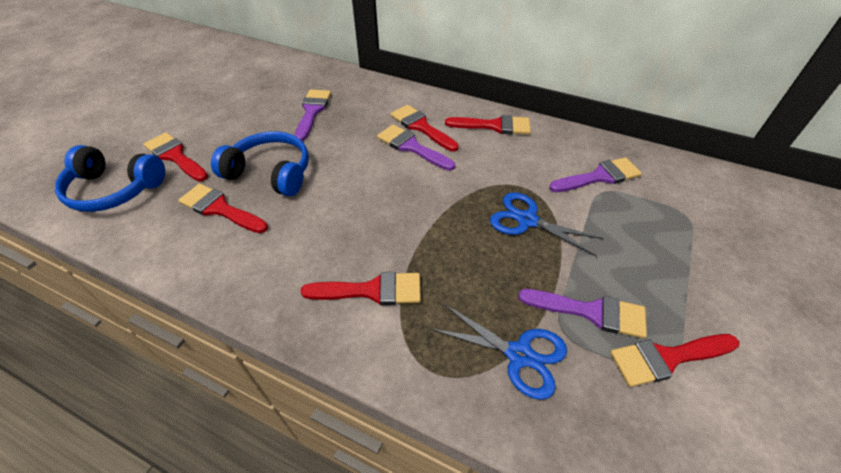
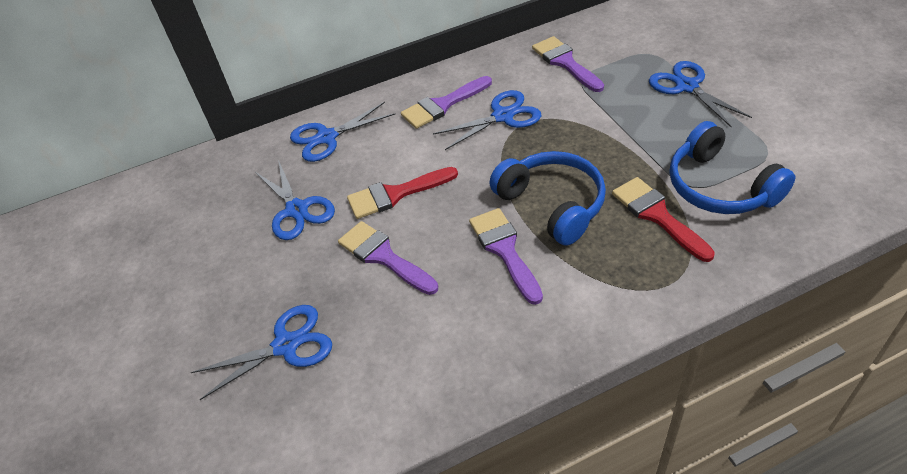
blue scissors: [430,304,567,400] [490,192,604,256] = 2 -> [191,305,332,400] [255,160,335,240] [290,102,396,162] [433,90,541,150] [649,61,752,128] = 5
red brush: [144,133,208,181] [178,184,268,233] [301,272,421,305] [391,105,459,152] [445,115,531,135] [610,334,739,387] = 6 -> [347,167,458,219] [612,177,715,262] = 2

